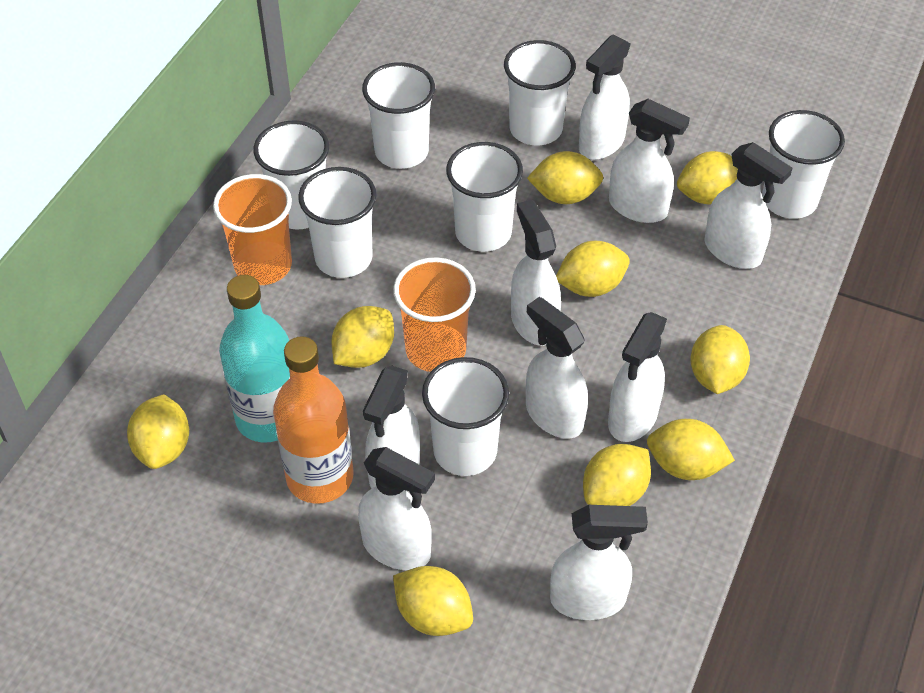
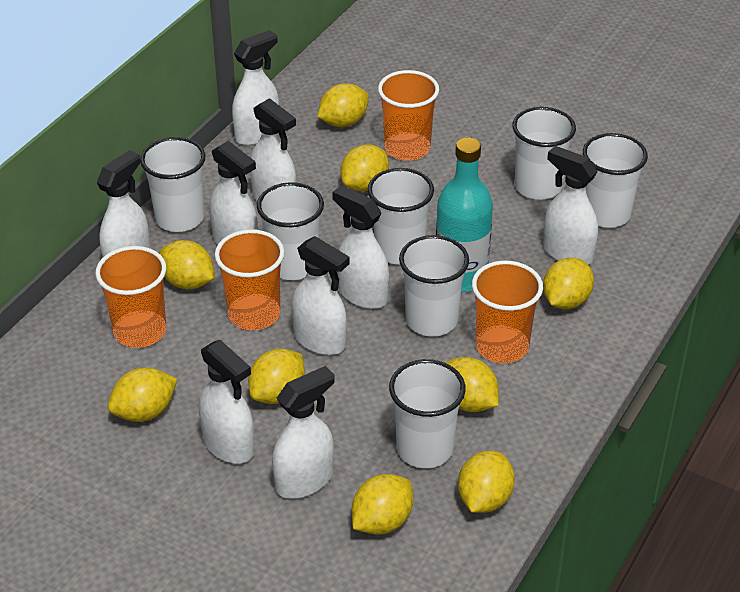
orange bottle: [273,336,353,504] = 1 -> none = 0
orange cup: [213,174,292,285] [393,257,476,372] = 2 -> [95,246,166,348] [215,229,285,330] [378,70,439,161] [472,261,543,363] = 4

